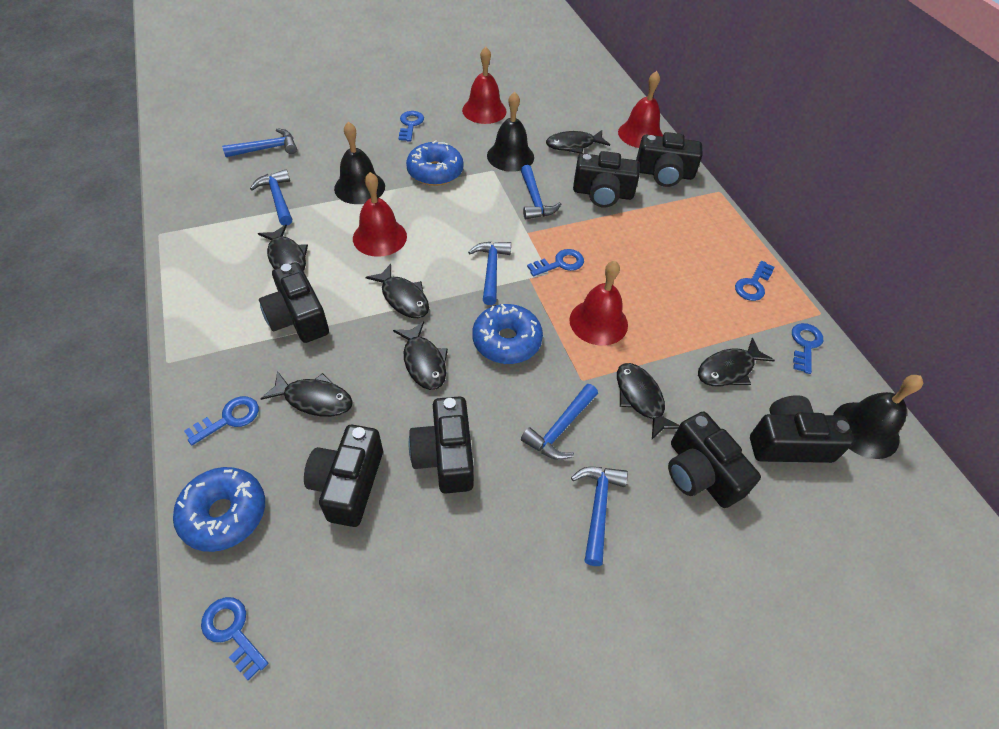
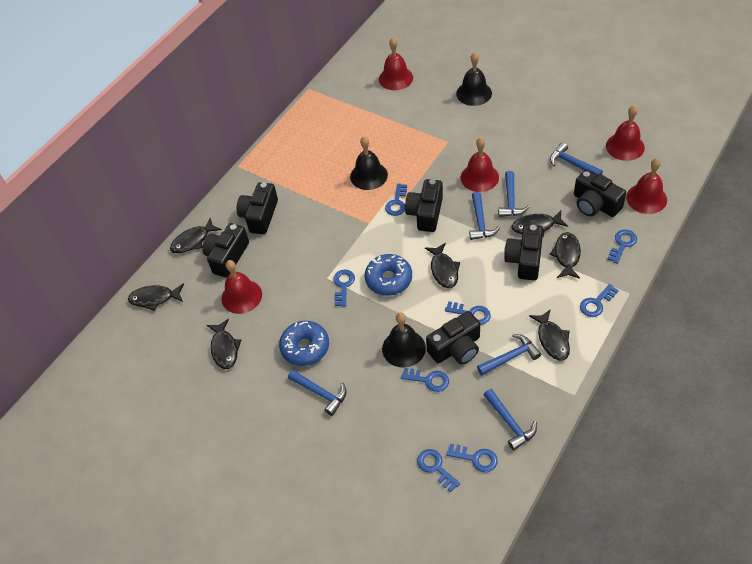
black camera: [259,262,329,343] [304,425,383,527] [409,396,474,494] [573,151,640,208] [636,132,703,187] [668,412,761,508] [750,395,854,463] = 7 -> [202,223,249,278] [237,182,278,234] [405,179,443,232] [426,311,480,365] [504,224,543,280] [574,169,626,217] = 6
blue donut: [173,467,265,552] [406,140,463,186] [472,304,543,364] = 3 -> [279,321,329,366] [365,254,412,296] = 2
blue key: [184,396,259,445] [201,597,268,681] [399,111,424,141] [527,249,584,276] [735,261,775,301] [792,323,823,374] = 6 -> [333,270,355,307] [385,184,407,216] [401,368,449,392] [417,449,460,492] [445,301,491,325] [446,444,498,472] [580,284,619,317] [607,229,637,264] = 8
red bell: [353,172,407,257] [462,47,507,124] [570,261,628,346] [618,71,663,148] = 4 -> [221,260,262,314] [379,38,413,90] [461,138,499,192] [606,106,645,161] [626,158,667,214] = 5

